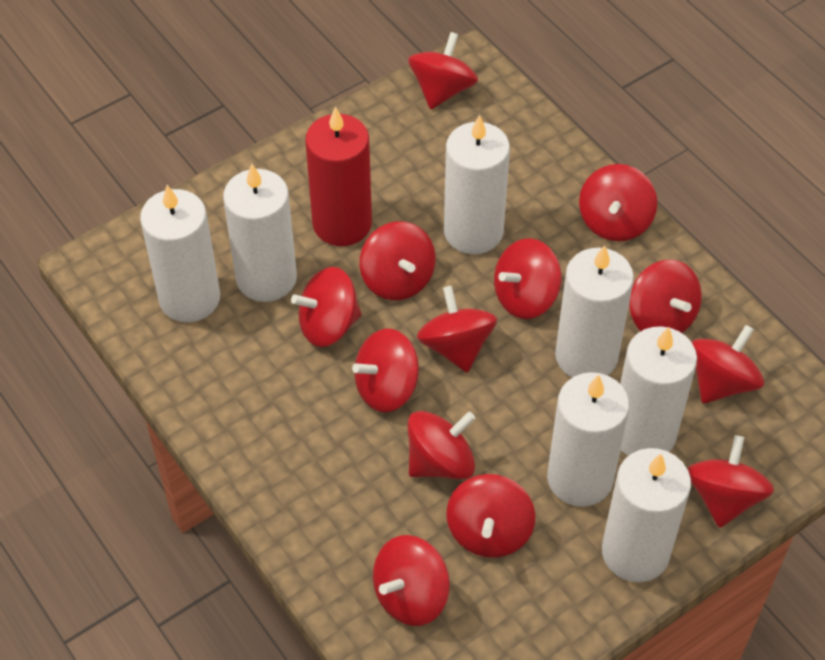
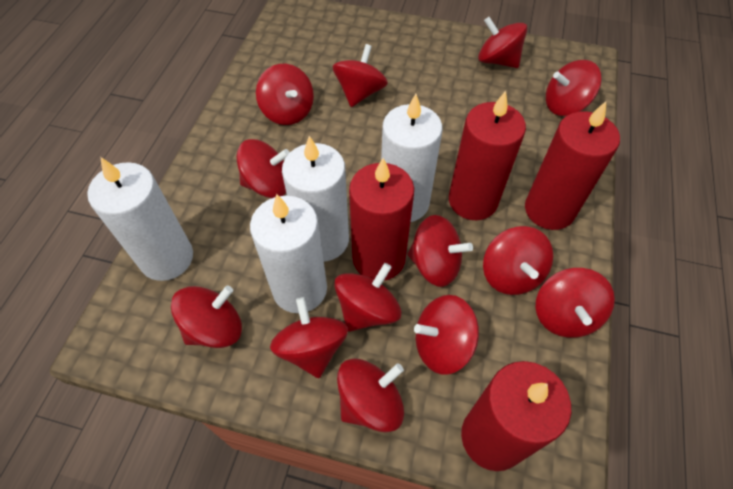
red candle: [305,107,372,246] = 1 -> [349,158,414,281] [449,91,526,220] [461,361,571,471] [525,101,620,230] = 4
white candle: [140,185,220,322] [223,164,297,302] [444,115,510,254] [547,372,629,507] [555,245,634,378] [602,448,691,582] [620,326,697,456] = 7 -> [87,157,193,281] [250,194,327,313] [282,136,349,261] [381,94,442,222] = 4

